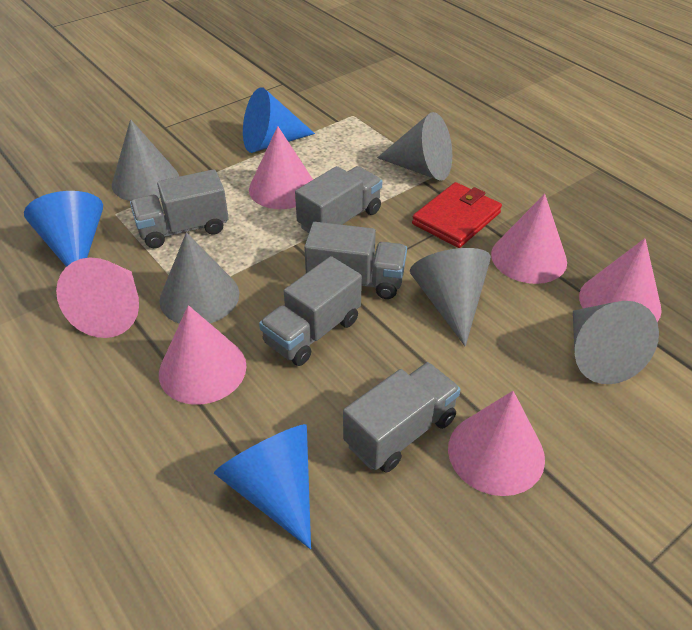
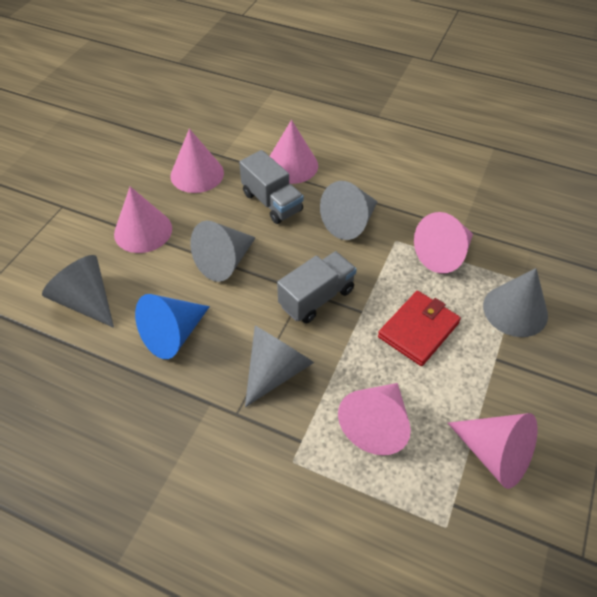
blue cone: [24,191,103,267] [214,424,311,549] [243,87,315,153] = 3 -> [135,294,210,359] = 1
grey truck: [130,169,229,248] [259,256,362,366] [295,166,382,233] [304,222,407,299] [343,362,461,473] = 5 -> [239,150,304,224] [277,251,357,324] = 2

